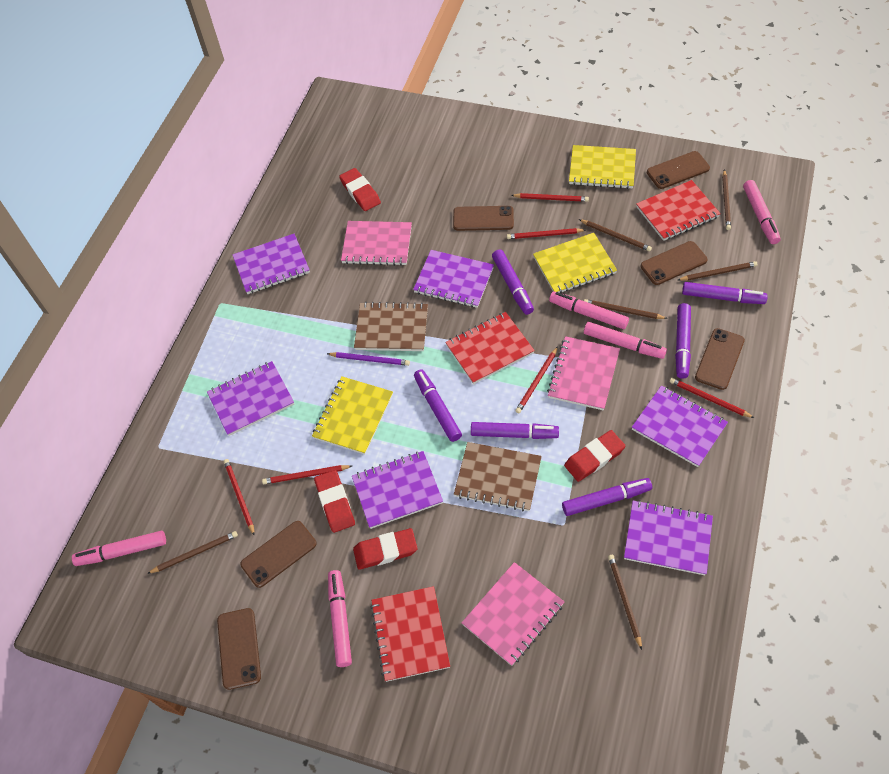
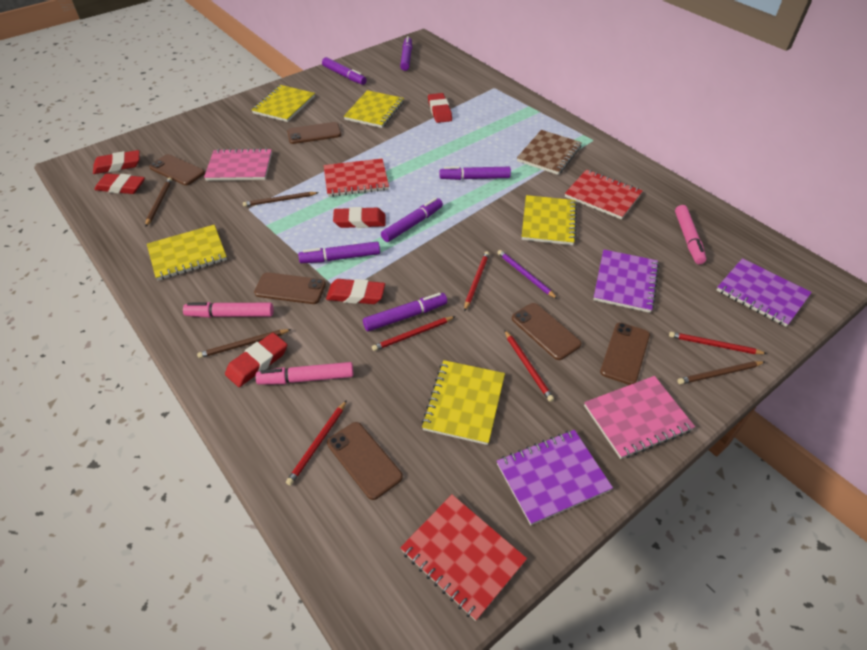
brown notebook: [354,302,428,351] [454,442,542,511] = 2 -> [517,130,582,175] = 1
brown pencil: [147,531,238,574] [579,219,652,251] [584,299,668,319] [608,555,642,650] [678,261,758,281] [722,169,731,230] = 6 -> [145,178,172,227] [197,329,292,358] [243,192,319,207] [677,361,765,384] = 4
pink marker: [72,531,166,566] [328,570,352,667] [549,291,629,329] [584,322,667,359] [743,180,781,244] = 5 -> [183,302,274,318] [255,362,353,385] [675,205,707,264] = 3
pink notebook: [341,221,412,266] [462,562,564,666] [547,336,620,410] = 3 -> [204,148,272,181] [584,376,695,459] = 2
purple notebook: [207,361,294,436] [233,234,310,294] [352,451,443,529] [413,250,494,308] [624,500,713,575] [632,386,728,467] = 6 -> [497,430,613,525] [593,249,659,313] [717,258,812,327] = 3
red eraser: [314,470,355,533] [339,168,381,211] [353,528,418,570] [564,430,626,482] = 4 -> [93,150,140,174] [94,173,145,194] [225,333,287,387] [326,279,385,304] [333,207,385,228] [428,93,452,123] = 6
red pencil: [224,459,255,536] [262,465,352,484] [507,228,585,239] [511,193,589,202] [515,347,558,413] [670,378,754,418] = 6 -> [286,400,347,485] [372,316,455,351] [464,251,489,311] [504,330,554,402] [669,332,767,354] = 5
yellow notebook: [312,376,393,455] [533,233,617,293] [569,145,636,189] = 3 -> [147,225,227,280] [252,85,315,122] [344,90,404,128] [422,360,505,445] [522,195,577,245] = 5

